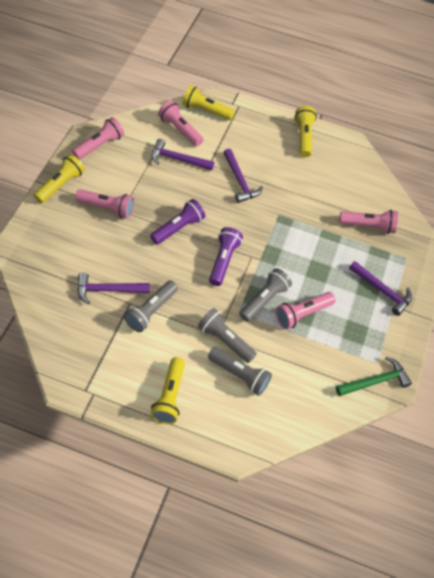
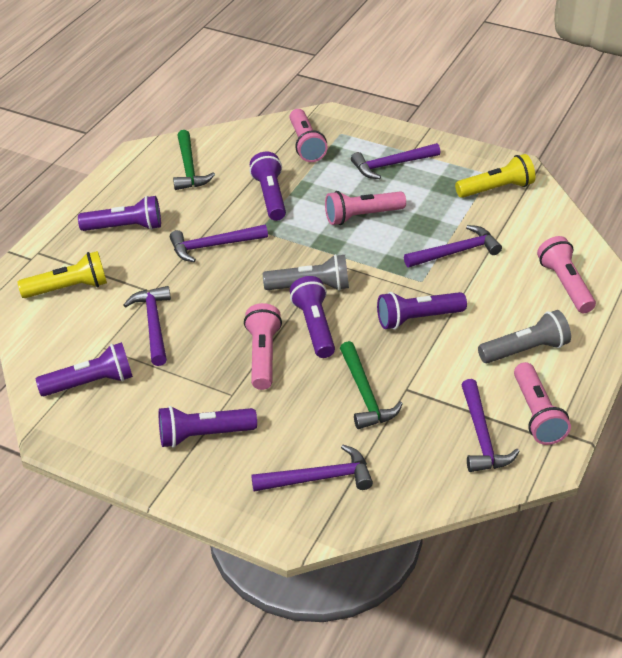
green hammer: [336,357,412,396] = 1 -> [173,130,215,190] [340,341,403,429] = 2
grey flashlight: [124,280,178,332] [198,308,257,363] [208,347,272,396] [239,268,292,322] = 4 -> [263,254,349,291] [478,310,571,363] = 2
purple flashlight: [150,199,205,245] [209,227,243,286] = 2 -> [36,342,133,396] [78,196,161,231] [159,406,257,448] [250,152,286,221] [290,276,335,358] [377,292,467,330] = 6
purple hammer: [78,273,150,304] [152,139,214,171] [223,149,263,203] [349,261,412,316] = 4 -> [124,286,171,366] [170,225,268,262] [251,445,373,492] [351,143,440,179] [404,225,502,267] [461,379,520,472] = 6
yellow flashlight: [34,154,85,203] [150,357,185,424] [182,85,235,120] [294,106,317,157] = 4 -> [17,251,107,298] [455,154,535,198] = 2

